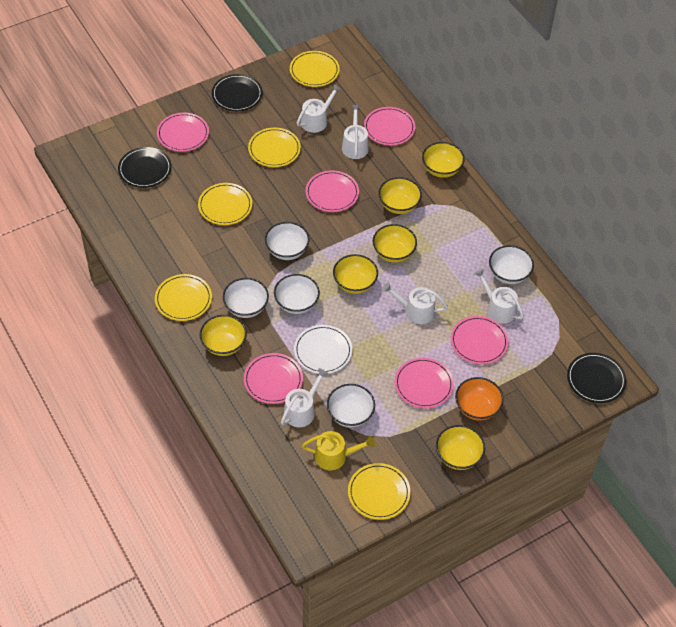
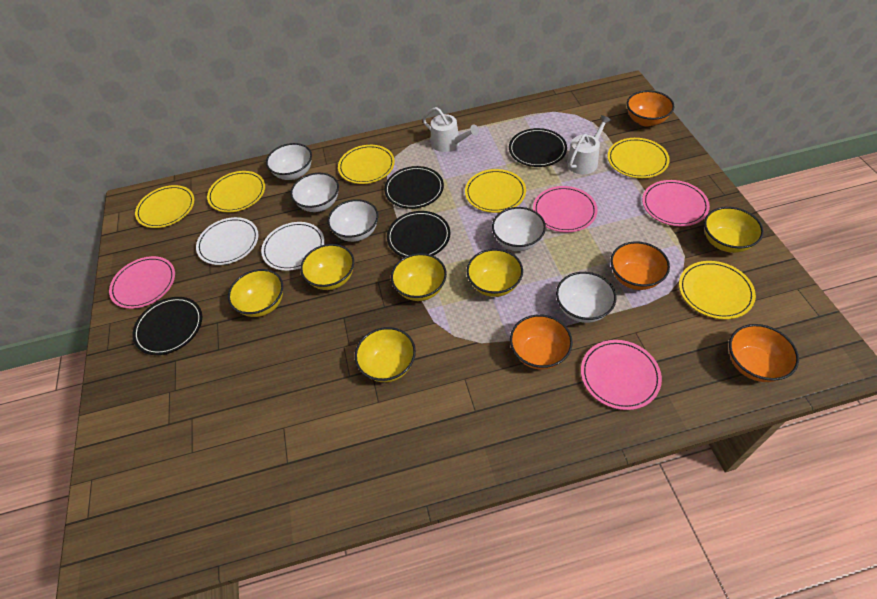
black plate: [118,147,172,188] [212,74,263,111] [567,353,626,403] = 3 -> [132,297,202,355] [384,166,444,209] [387,211,450,257] [509,128,567,167] = 4
orange bowl: [455,377,504,421] = 1 -> [510,314,573,370] [610,241,670,290] [627,90,674,127] [729,324,799,382] = 4
pink plate: [157,113,209,152] [244,353,303,404] [306,170,359,212] [364,107,415,145] [394,358,454,408] [451,316,509,365] = 6 -> [109,256,175,309] [533,186,598,232] [581,340,662,410] [642,180,710,226] = 4
white plate: [294,325,352,374] = 1 -> [196,217,259,265] [261,222,325,271] = 2
white watering can: [281,368,328,427] [297,84,341,133] [342,105,369,159] [382,282,448,324] [474,269,524,324] = 5 -> [422,107,479,152] [567,115,611,174] = 2
yellow plate: [155,274,212,321] [198,183,252,225] [248,128,301,167] [290,51,340,87] [348,463,411,520] = 5 -> [135,185,194,228] [207,171,265,213] [338,145,395,184] [465,169,526,213] [607,138,670,178] [679,261,756,319] = 6
yellow watering can: [302,431,375,470] = 1 -> none = 0

